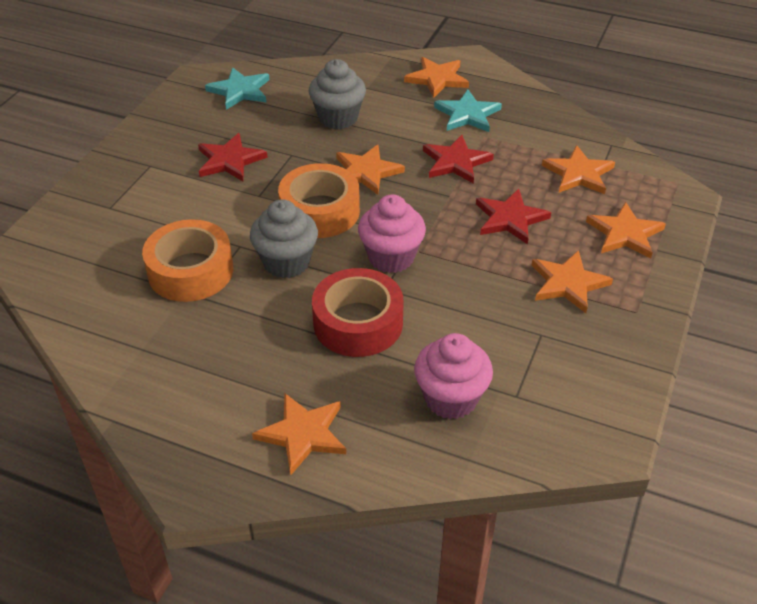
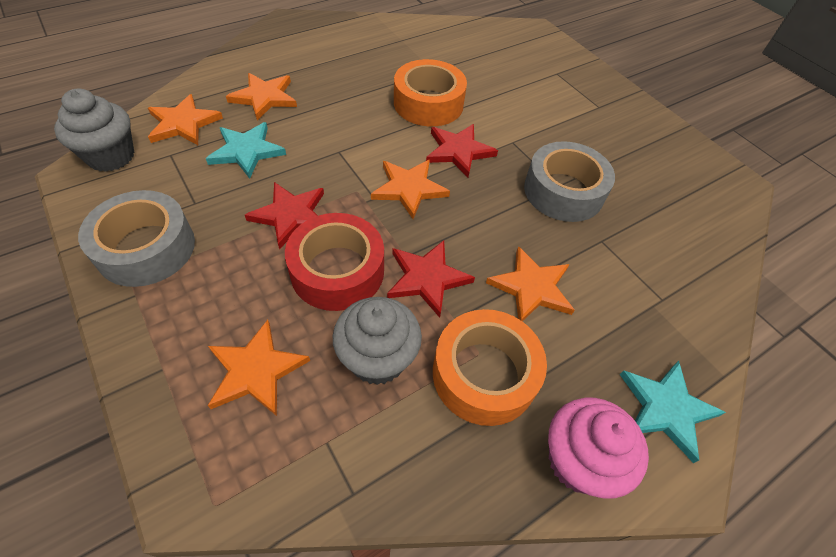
grey tape: none = 0 -> [78,190,195,287] [524,141,615,222] = 2
orange star: [252,393,346,476] [336,145,405,195] [404,57,469,98] [532,250,613,313] [542,145,615,194] [586,202,666,259] = 6 -> [148,94,223,145] [208,320,310,416] [226,73,297,121] [371,160,450,219] [486,246,575,321] = 5
pink cupcake: [358,194,426,273] [414,333,493,419] = 2 -> [548,398,649,498] = 1

